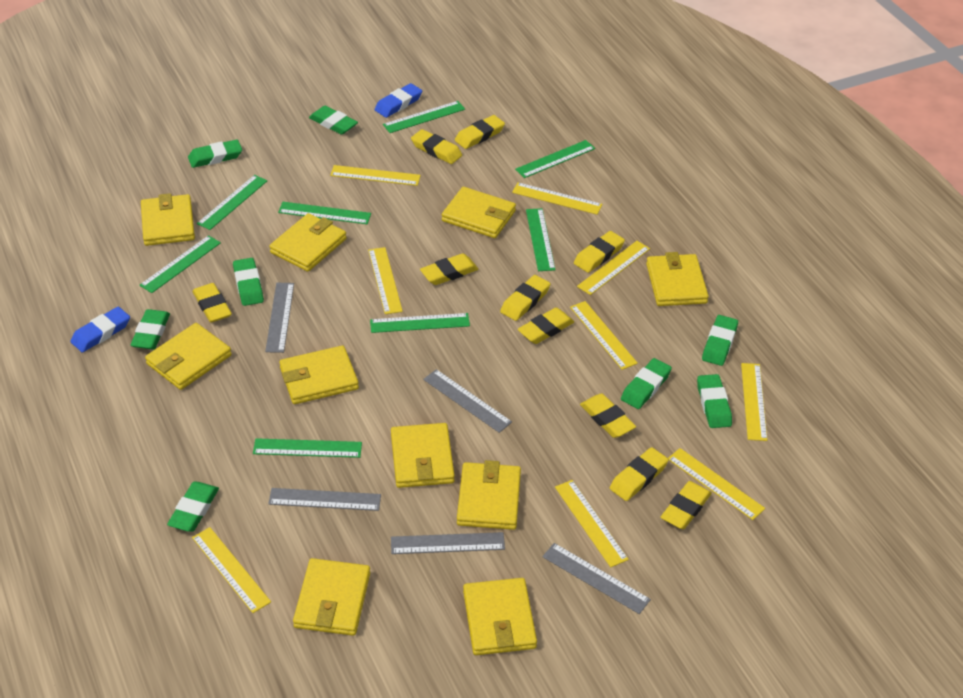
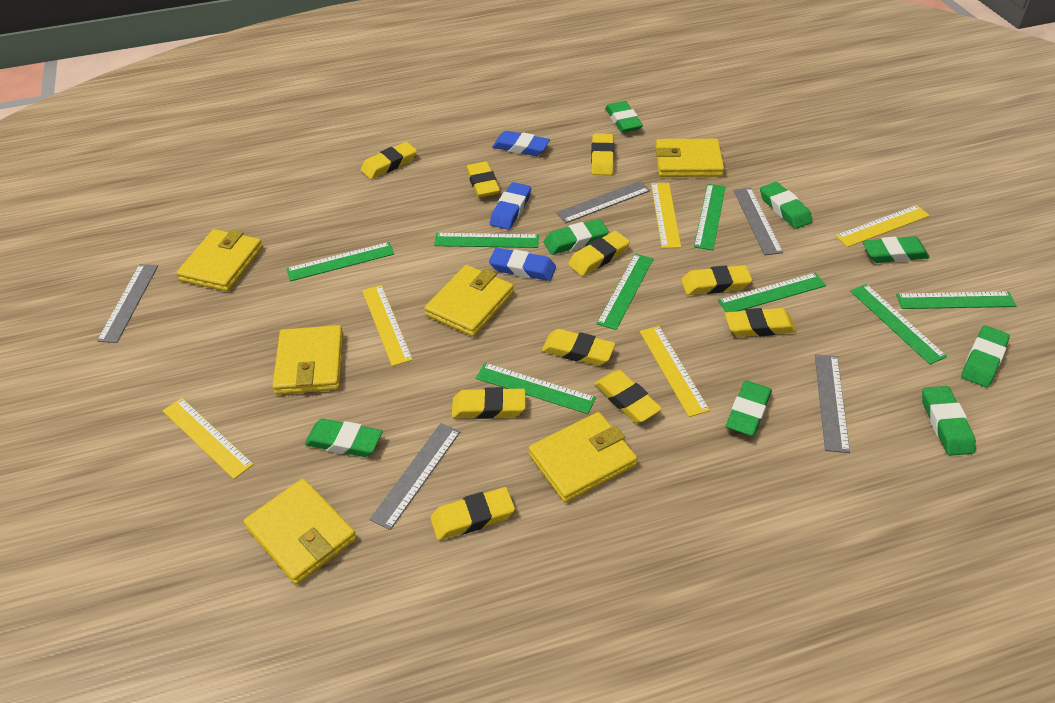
blue eraser: [70,307,130,352] [375,83,422,118] = 2 -> [489,248,556,281] [490,182,531,230] [492,131,550,156] = 3
yellow ruler: [192,527,271,613] [330,165,421,186] [368,247,403,314] [512,182,602,215] [555,480,629,567] [570,301,638,370] [577,241,650,295] [668,448,765,520] [741,363,767,441] = 9 -> [163,398,254,479] [362,285,413,366] [640,326,710,417] [651,183,681,249] [835,205,930,247] = 5
yellow wallet: [141,193,195,246] [145,323,232,390] [269,213,346,272] [279,345,359,404] [293,558,370,636] [391,423,455,488] [442,187,516,238] [457,460,521,530] [463,578,537,655] [646,252,709,306] = 10 -> [176,229,263,292] [243,478,357,585] [272,325,343,395] [424,265,514,337] [529,412,637,503] [655,139,724,177] = 6

